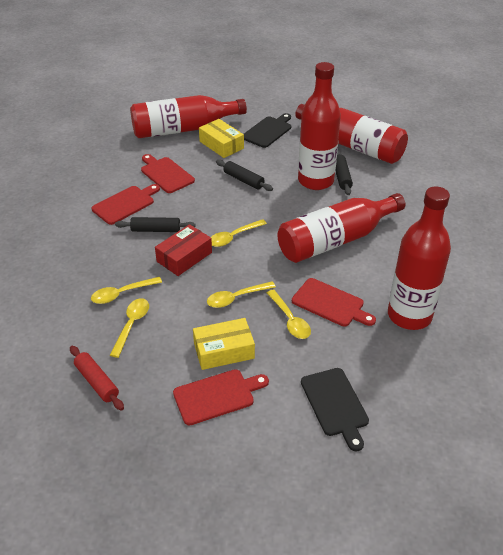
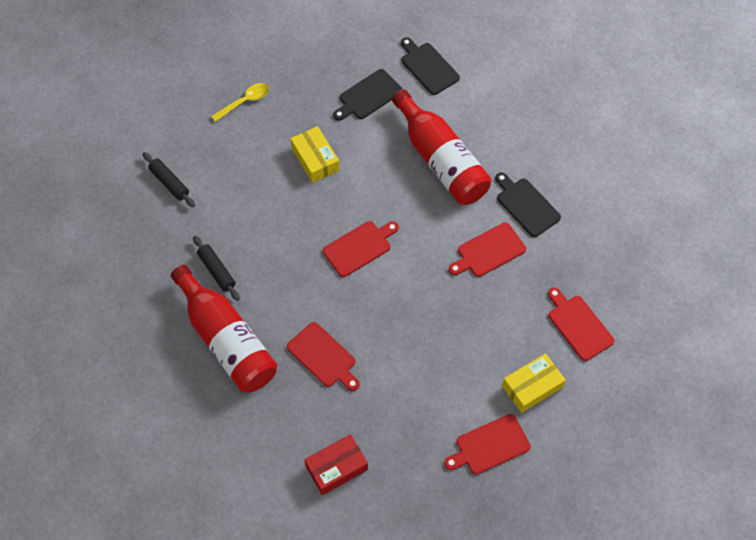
black cutting board: [244,113,291,148] [301,368,369,451] = 2 -> [333,69,402,121] [401,37,460,95] [495,172,561,237] = 3
black rolling pin: [115,217,196,232] [216,160,273,191] [335,151,353,195] = 3 -> [143,152,195,207] [193,236,240,301] = 2
red bottle: [130,95,247,138] [278,193,405,263] [295,104,408,164] [298,62,341,190] [388,187,451,330] = 5 -> [171,265,277,393] [392,89,491,205] = 2
red cutting board: [92,184,160,225] [141,154,195,193] [173,369,269,426] [292,278,376,327] = 4 -> [287,322,360,391] [323,221,399,277] [444,414,531,475] [449,222,526,277] [548,287,615,361] = 5
red rolling pin: [70,346,124,411] = 1 -> none = 0
yellow spoon: [91,277,162,304] [110,298,149,358] [207,281,276,308] [211,219,267,247] [267,290,311,339] = 5 -> [211,83,269,122] = 1

